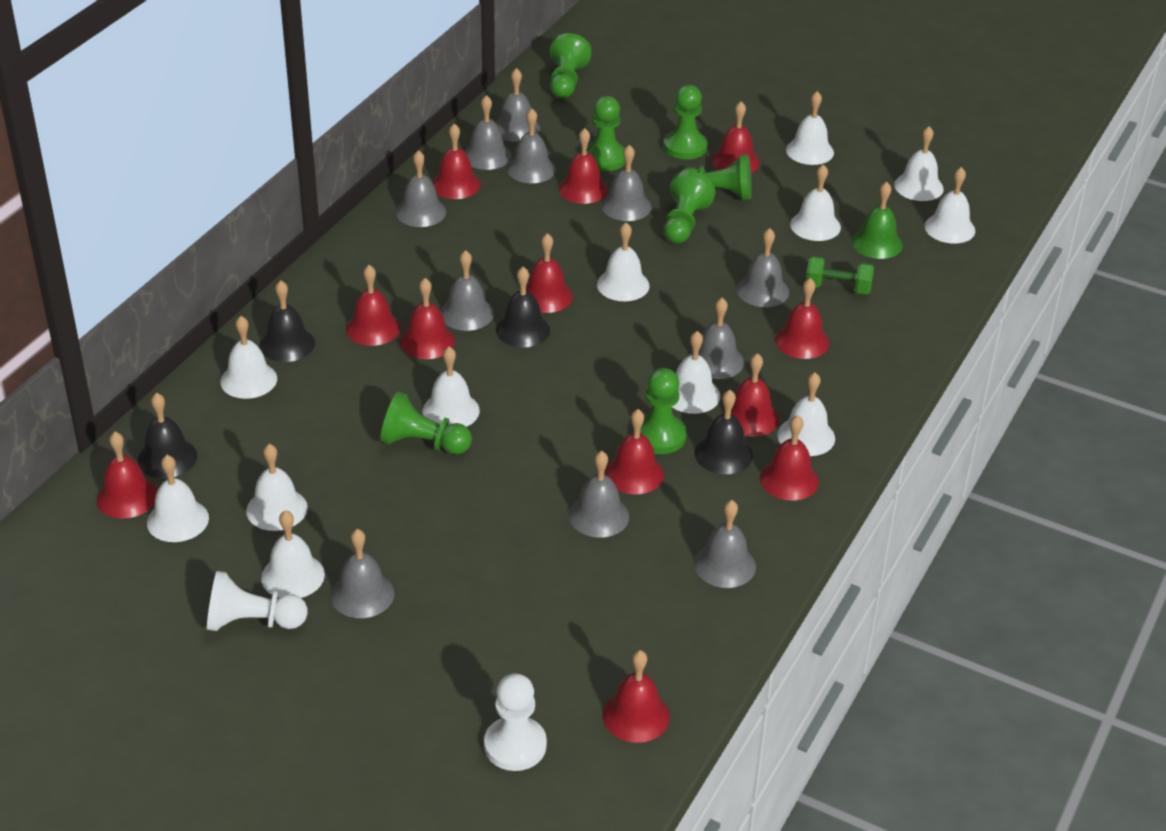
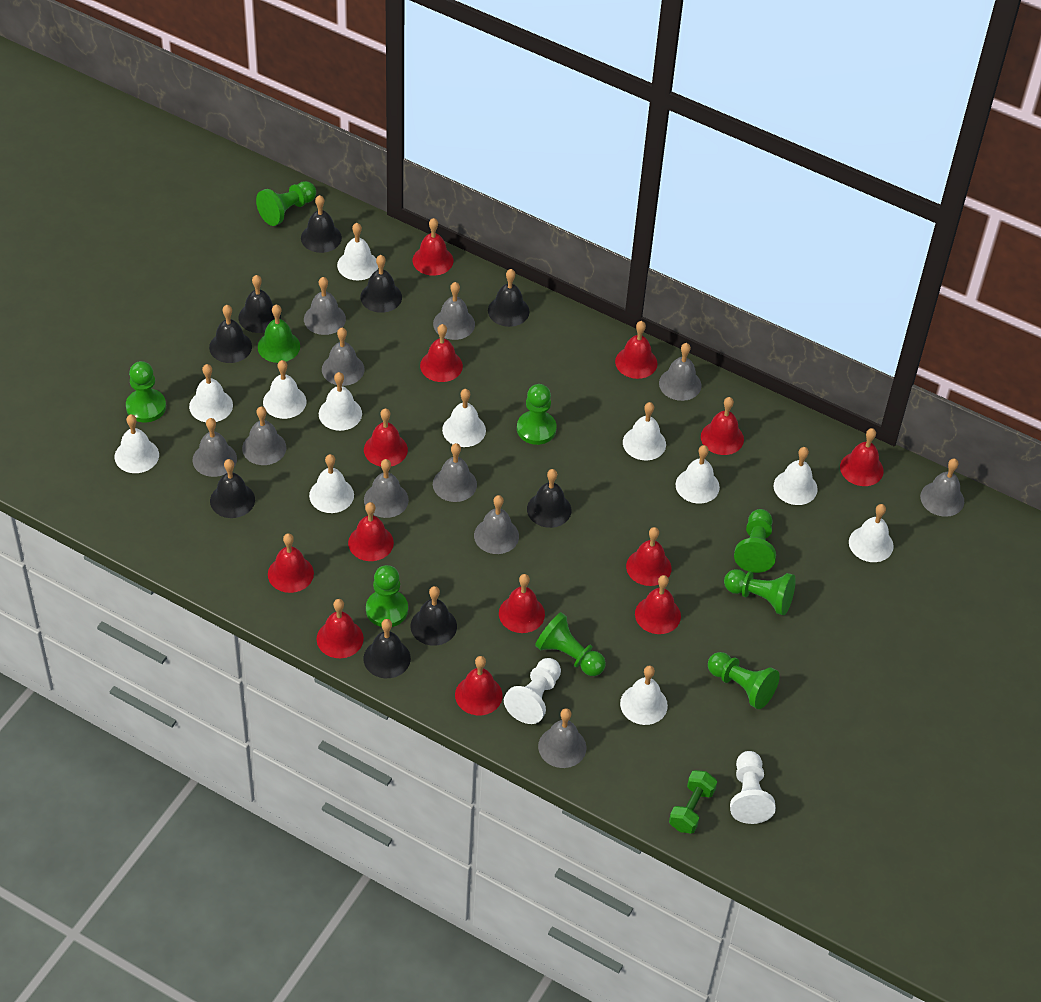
black bell: [137,393,197,478] [260,280,315,362] [496,267,550,347] [694,390,753,474] = 4 -> [209,305,252,363] [210,459,255,518] [239,275,281,333] [301,195,342,253] [360,255,402,313] [363,619,411,678] [410,586,457,646] [488,269,530,327] [527,469,571,528] = 9
green pawn: [380,391,472,455] [550,33,592,98] [587,96,626,171] [640,368,687,454] [664,85,708,159] [664,171,716,244] [679,154,752,200] = 7 -> [126,361,166,422] [256,181,316,226] [366,565,408,627] [517,384,556,445] [535,612,606,676] [708,652,780,709] [724,569,796,615] [734,509,776,573] = 8
red bell: [97,432,158,519] [346,265,401,346] [400,278,455,359] [432,123,481,199] [526,233,573,313] [558,128,608,204] [602,650,670,743] [605,409,664,494] [711,101,760,173] [722,353,779,437] [760,415,819,501] [775,278,829,359] = 12 -> [268,533,314,593] [317,599,364,658] [348,502,394,561] [364,408,408,467] [413,218,453,276] [420,324,463,382] [455,656,503,715] [499,574,545,633] [615,321,658,379] [626,527,671,586] [635,575,681,634] [701,397,744,455] [840,428,884,486] = 13

